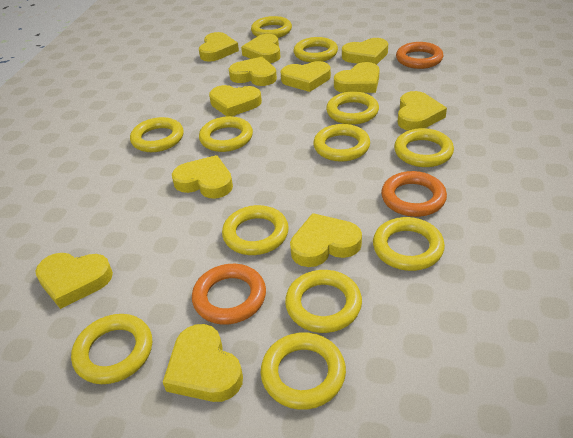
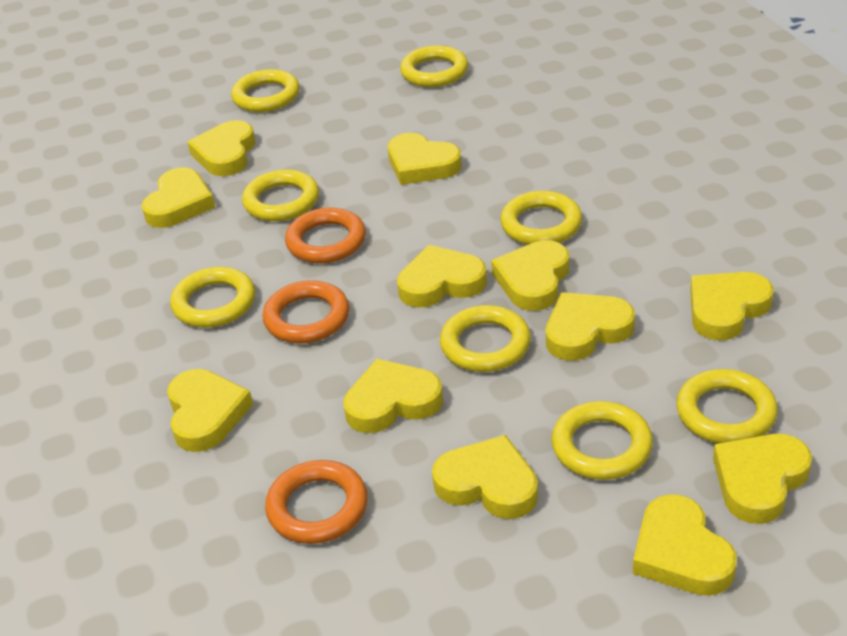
yellow ring: [71,314,152,384] [130,117,184,152] [199,116,253,152] [222,205,289,255] [251,16,292,38] [261,332,346,410] [285,270,362,333] [294,37,338,63] [313,124,370,162] [326,91,379,125] [373,217,445,271] [394,128,454,167] = 12 -> [170,267,255,328] [231,69,300,112] [242,169,319,221] [400,45,468,87] [440,305,531,372] [500,191,582,245] [551,401,653,480] [676,369,778,443] = 8

